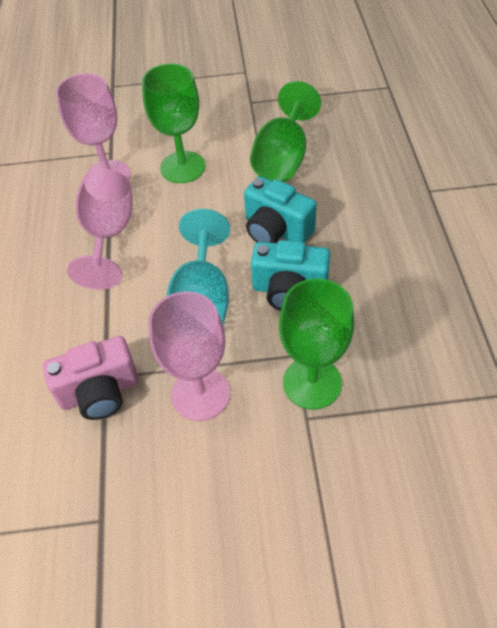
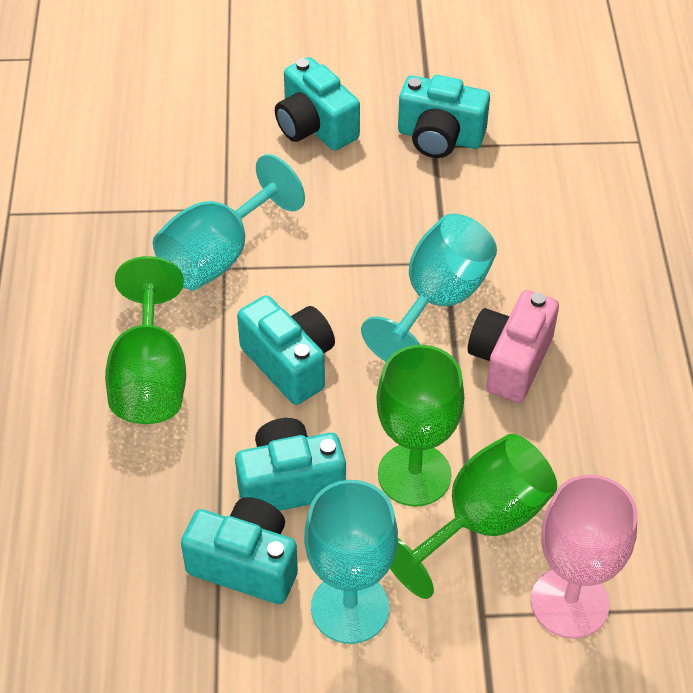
pink goblet: [55,73,131,180] [67,168,132,290] [149,291,230,421] = 3 -> [531,474,637,639] = 1
turquoise camera: [244,176,317,243] [251,240,330,311] = 2 -> [181,497,298,604] [235,418,346,511] [237,295,335,405] [275,57,360,151] [398,75,490,158] = 5
turquoise goblet: [167,209,230,326] = 1 -> [153,154,305,290] [304,480,398,644] [361,214,497,362] = 3

